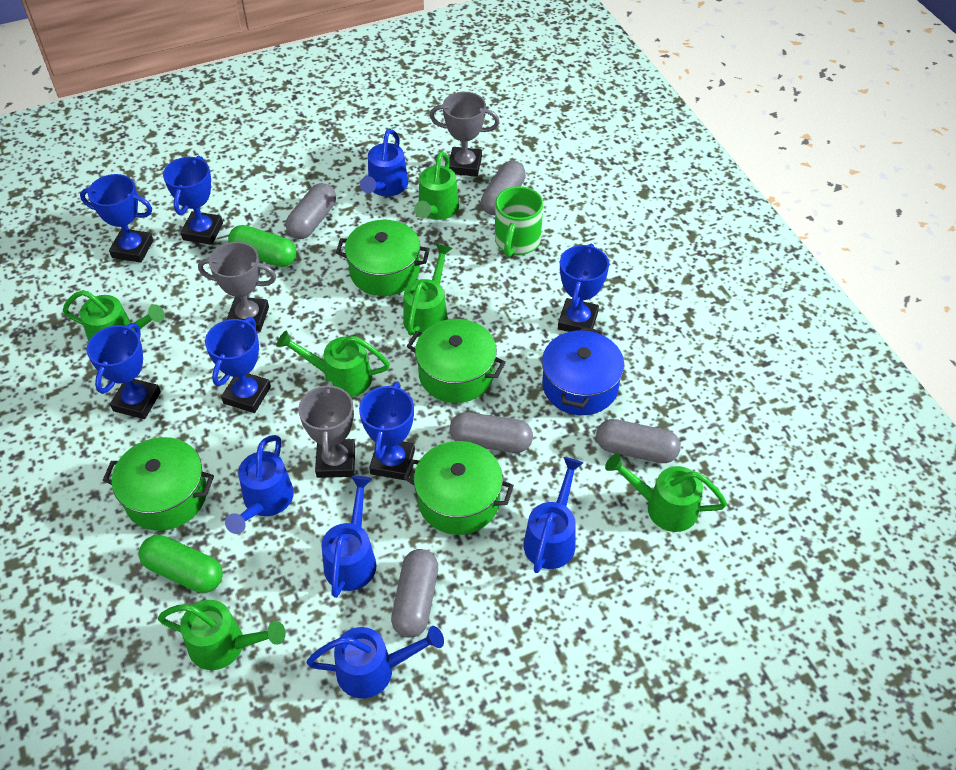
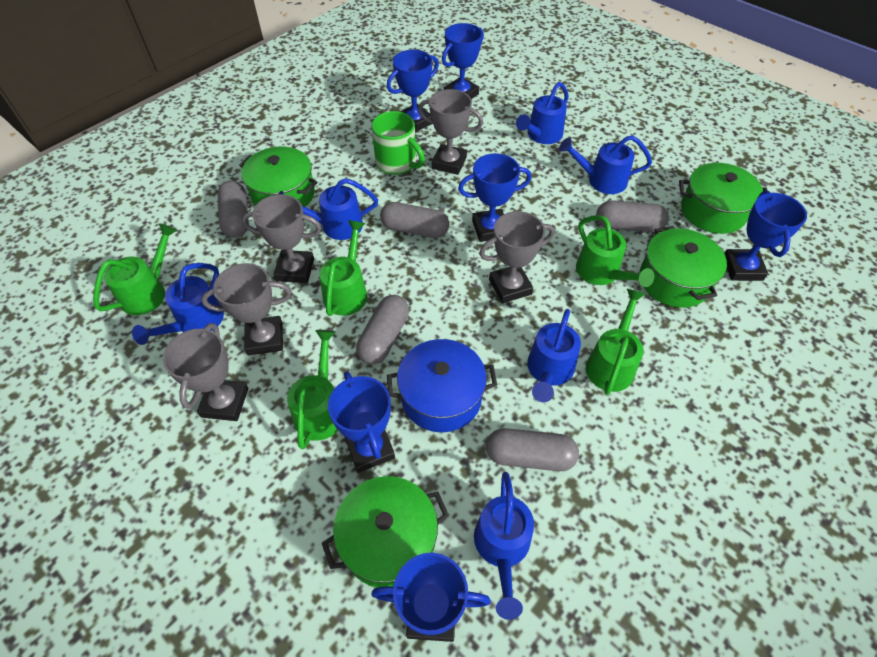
blue watering can: [225,435,294,534] [306,626,444,698] [321,476,376,598] [360,129,408,196] [524,457,583,573] = 5 -> [132,263,224,345] [278,178,378,240] [474,472,534,620] [516,82,569,144] [527,309,581,402] [559,135,652,194] = 6
green capsule: [139,535,223,593] [228,225,297,267] = 2 -> none = 0
green watering can: [63,290,165,342] [158,600,286,670] [276,330,390,397] [403,244,453,337] [414,151,459,220] [605,453,727,532] = 6 -> [93,223,178,315] [287,330,338,449] [319,220,367,316] [576,215,655,287] [586,289,645,395] = 5
grey trophy: [198,242,276,332] [298,381,355,478] [430,92,500,177] = 3 -> [163,323,248,421] [201,263,292,355] [242,194,321,283] [418,89,483,175] [479,211,555,303] = 5

